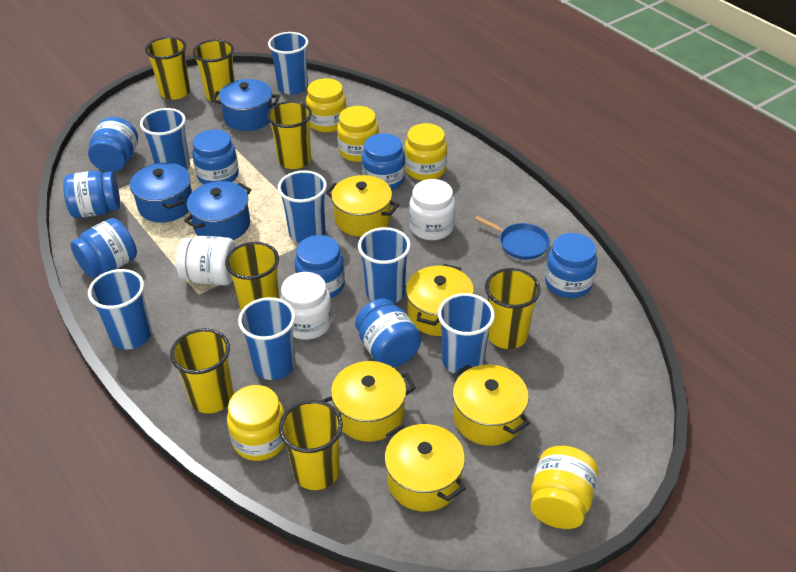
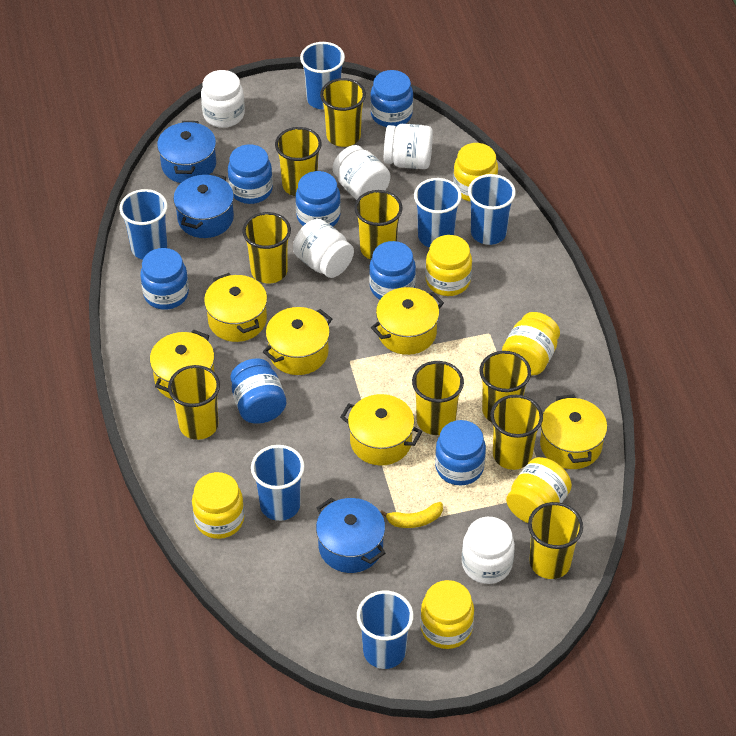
blue cup: [88,269,152,350] [140,108,190,170] [238,297,296,380] [268,32,308,95] [278,170,327,243] [358,227,411,303] [438,293,495,375] = 7 -> [119,189,167,260] [251,445,305,521] [300,42,345,110] [357,590,414,669] [414,178,462,248] [468,174,516,245] = 6
blue jar: [63,171,120,218] [71,218,137,278] [88,117,138,172] [192,129,239,184] [295,235,345,298] [355,299,421,367] [362,133,405,190] [545,233,597,298] = 8 -> [140,248,189,310] [228,145,273,204] [230,358,286,424] [295,171,341,226] [369,241,416,299] [370,70,413,127] [435,420,486,486] = 7
blue pan: [475,216,550,260] = 1 -> none = 0
white jar: [176,236,236,285] [280,272,332,340] [409,179,455,240] = 3 -> [201,70,245,128] [293,219,354,278] [333,145,390,200] [384,124,433,169] [462,517,515,584] = 5
yellow banana: none = 0 -> [381,502,443,528] = 1
yellow cup: [145,37,190,100] [170,328,233,413] [193,39,235,102] [225,242,279,310] [267,101,312,169] [279,400,343,490] [485,268,541,349] = 7 -> [168,365,220,440] [242,212,291,283] [275,127,322,196] [320,78,366,147] [354,190,403,260] [412,361,464,435] [480,351,531,422] [490,395,543,470] [528,502,583,579] = 9
yellow jar: [227,385,285,461] [306,78,347,133] [337,106,379,162] [404,123,447,181] [530,446,599,529] = 5 -> [192,472,244,539] [420,580,474,649] [425,235,472,296] [453,143,498,202] [502,312,560,375] [506,457,572,523] = 6
yellow pot: [321,361,416,442] [325,175,399,237] [384,423,466,511] [406,264,474,336] [452,364,530,446] = 5 -> [150,330,215,399] [204,273,267,342] [263,307,332,375] [340,394,422,465] [371,287,444,355] [540,394,607,469] = 6

